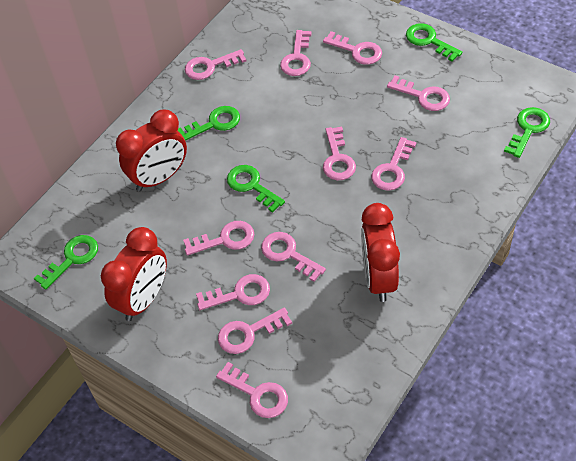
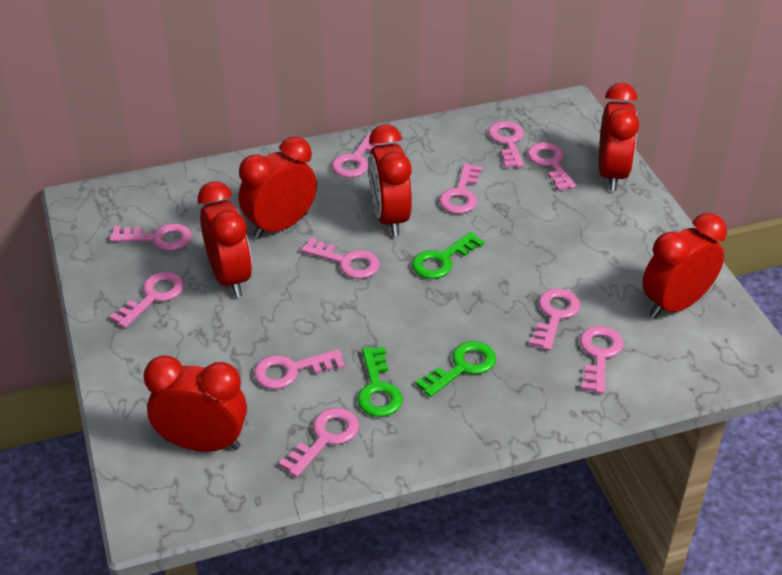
green key: [34,235,98,290] [177,106,240,141] [227,165,285,213] [406,23,462,62] [504,107,550,158] = 5 -> [357,347,403,417] [412,232,484,279] [416,341,496,397] = 3
red clock: [101,227,167,321] [116,110,187,192] [361,203,400,302] = 3 -> [144,355,247,452] [198,181,252,297] [239,137,317,239] [368,124,412,237] [599,83,639,191] [642,213,727,318] = 6

